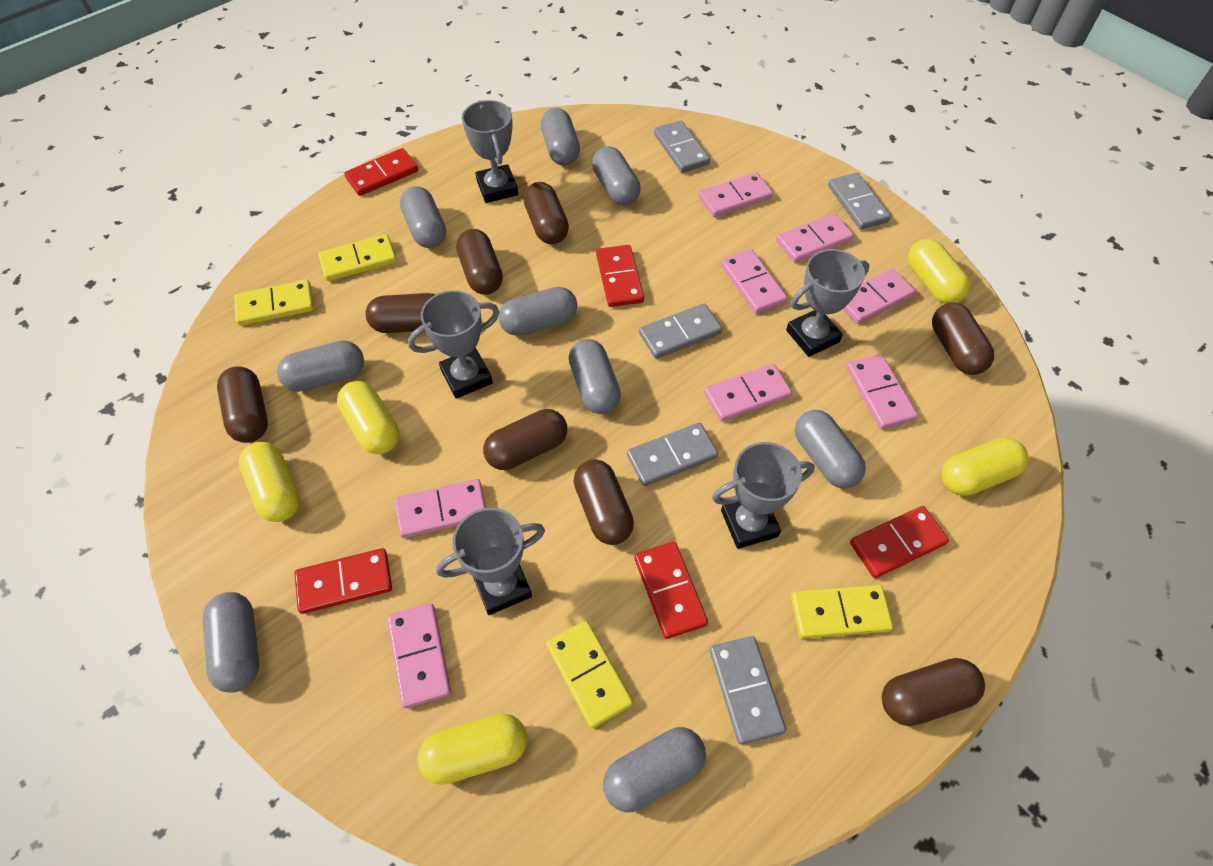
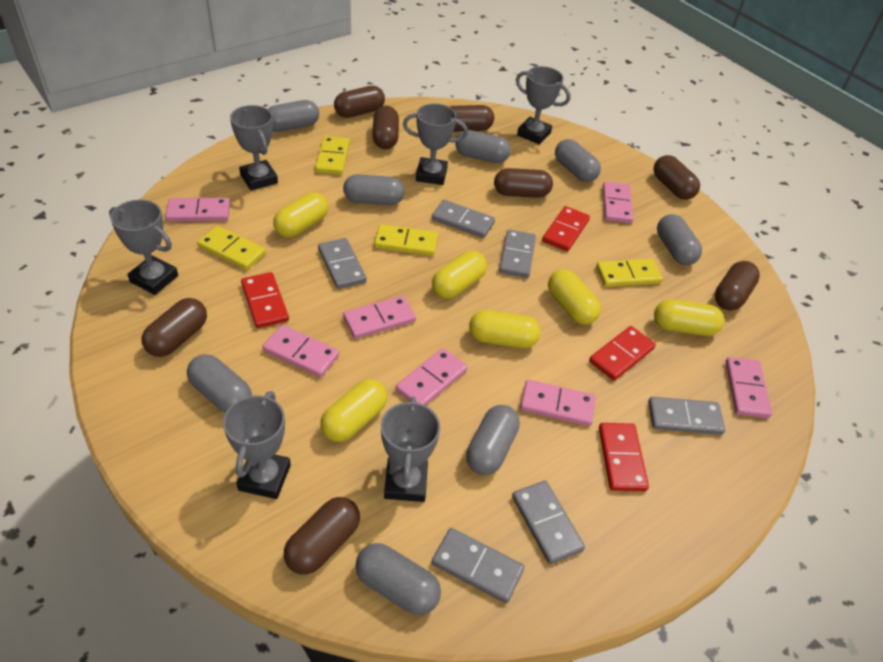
grey capsule: [202,592,259,693] [277,340,364,392] [400,186,446,248] [498,287,577,336] [541,108,580,166] [569,339,621,414] [592,146,641,206] [603,727,706,812] [795,410,866,489] = 9 -> [187,354,252,413] [268,100,319,132] [343,174,405,205] [355,543,441,615] [455,130,511,163] [466,405,520,475] [555,139,601,182] [657,214,702,265] = 8
grey domino: [627,423,718,486] [639,303,722,359] [654,120,710,173] [710,636,786,745] [828,173,891,230] = 5 -> [318,238,367,289] [432,200,495,238] [432,528,524,603] [499,230,536,278] [512,481,585,564] [648,397,725,435] = 6
grey trophy: [408,290,499,399] [436,508,545,615] [462,100,518,203] [712,442,815,549] [786,249,870,357] = 5 -> [109,200,178,295] [223,391,291,499] [230,105,278,191] [381,397,440,502] [403,103,468,185] [516,66,571,144] = 6
pink domino: [387,603,451,708] [395,479,486,538] [699,173,773,217] [704,364,792,422] [721,249,787,314] [776,213,854,262] [843,268,916,324] [846,354,918,429] = 8 -> [165,198,230,222] [262,325,339,377] [343,296,416,339] [396,348,468,406] [520,380,596,426] [603,182,634,223] [725,357,772,418] = 7
red domino: [294,548,392,614] [344,148,418,196] [596,245,644,307] [634,542,708,639] [850,506,949,578] = 5 -> [241,272,289,328] [542,206,590,252] [589,326,656,381] [599,423,649,491] = 4
yellow capsule: [239,442,300,522] [337,381,399,454] [418,713,527,785] [908,239,971,304] [941,437,1028,496] = 5 -> [273,192,328,238] [321,379,387,442] [432,251,487,299] [469,310,541,348] [548,269,601,325] [654,299,725,336] = 6

